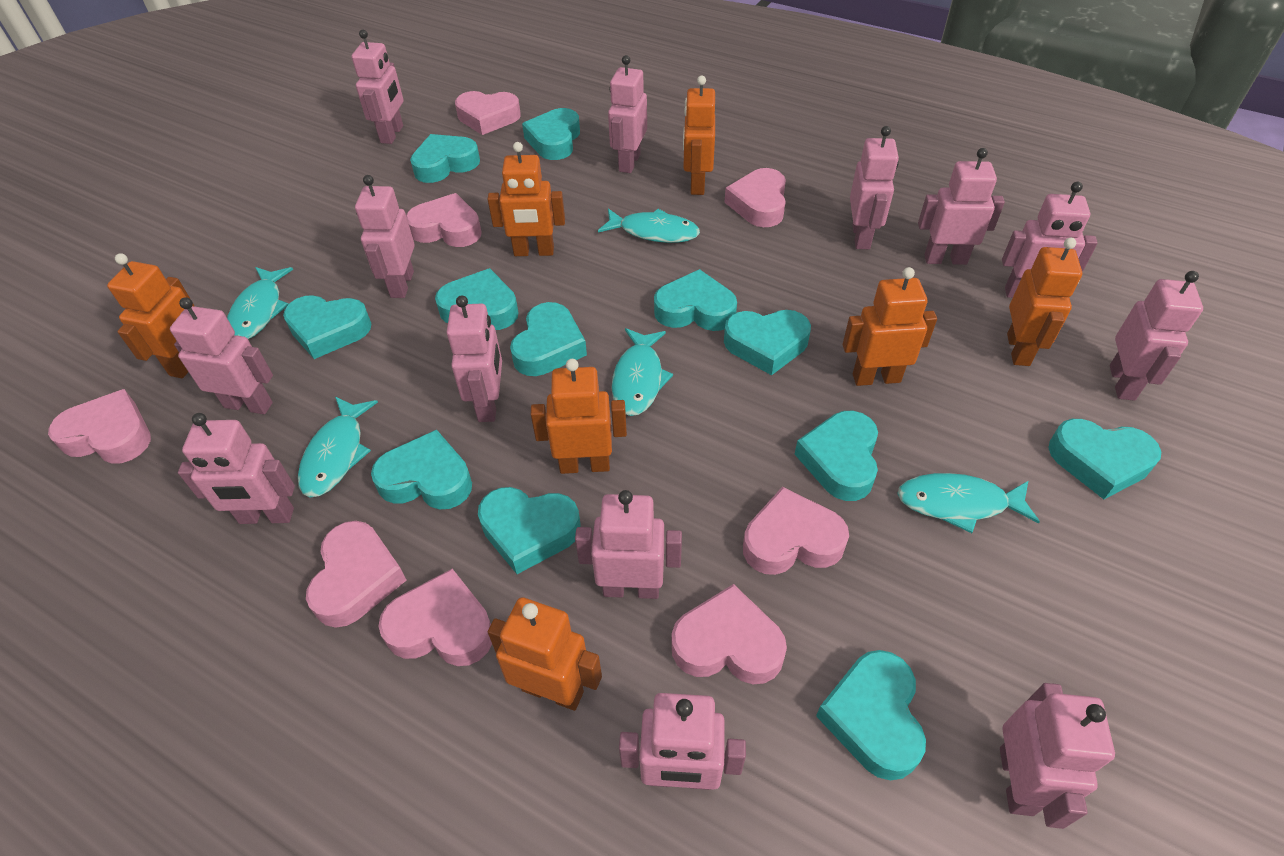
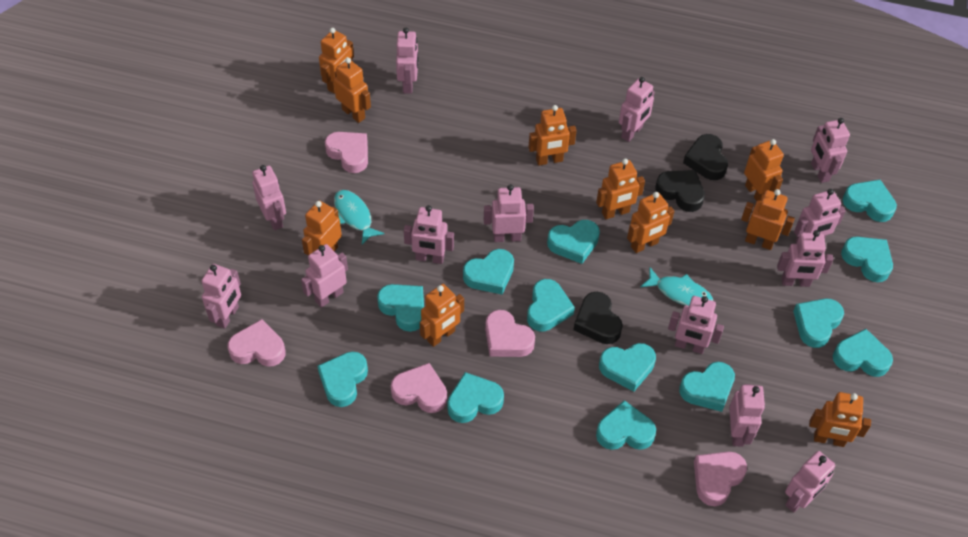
black heart: none = 0 -> [574,292,623,344] [655,170,705,212] [683,134,728,180] = 3
orange robot: [107,253,194,378] [487,142,565,256] [488,597,602,711] [531,359,627,474] [683,76,715,195] [843,267,937,386] [1007,238,1082,366] = 7 -> [302,201,342,255] [319,28,354,94] [334,58,371,123] [420,284,464,347] [528,105,577,166] [596,158,645,219] [627,192,674,253] [741,189,795,250] [744,139,784,201] [809,392,871,447] = 10
pink heart: [48,389,151,464] [306,521,407,628] [378,569,492,666] [406,193,482,247] [455,91,521,135] [671,584,787,684] [724,168,786,227] [743,487,849,575] = 8 -> [227,319,286,367] [325,132,368,173] [391,363,447,413] [485,310,535,357] [694,451,747,506] = 5
turquoise fish: [227,267,293,339] [298,397,378,497] [598,208,700,243] [612,328,673,416] [897,473,1040,533] = 5 -> [334,190,384,245] [640,267,713,306] = 2
turquoise heart: [283,295,371,359] [371,430,472,509] [410,134,480,183] [435,268,518,330] [478,487,581,574] [510,302,587,376] [522,108,580,160] [654,269,737,331] [724,310,811,375] [795,411,878,501] [816,650,926,781] [1048,419,1161,499] = 12 -> [317,352,368,407] [377,284,424,332] [447,372,504,423] [463,249,514,295] [527,279,575,331] [547,220,600,264] [596,400,656,450] [599,343,656,392] [679,362,735,412] [793,299,844,348] [833,329,893,377] [841,237,893,282] [843,180,897,222] = 13

